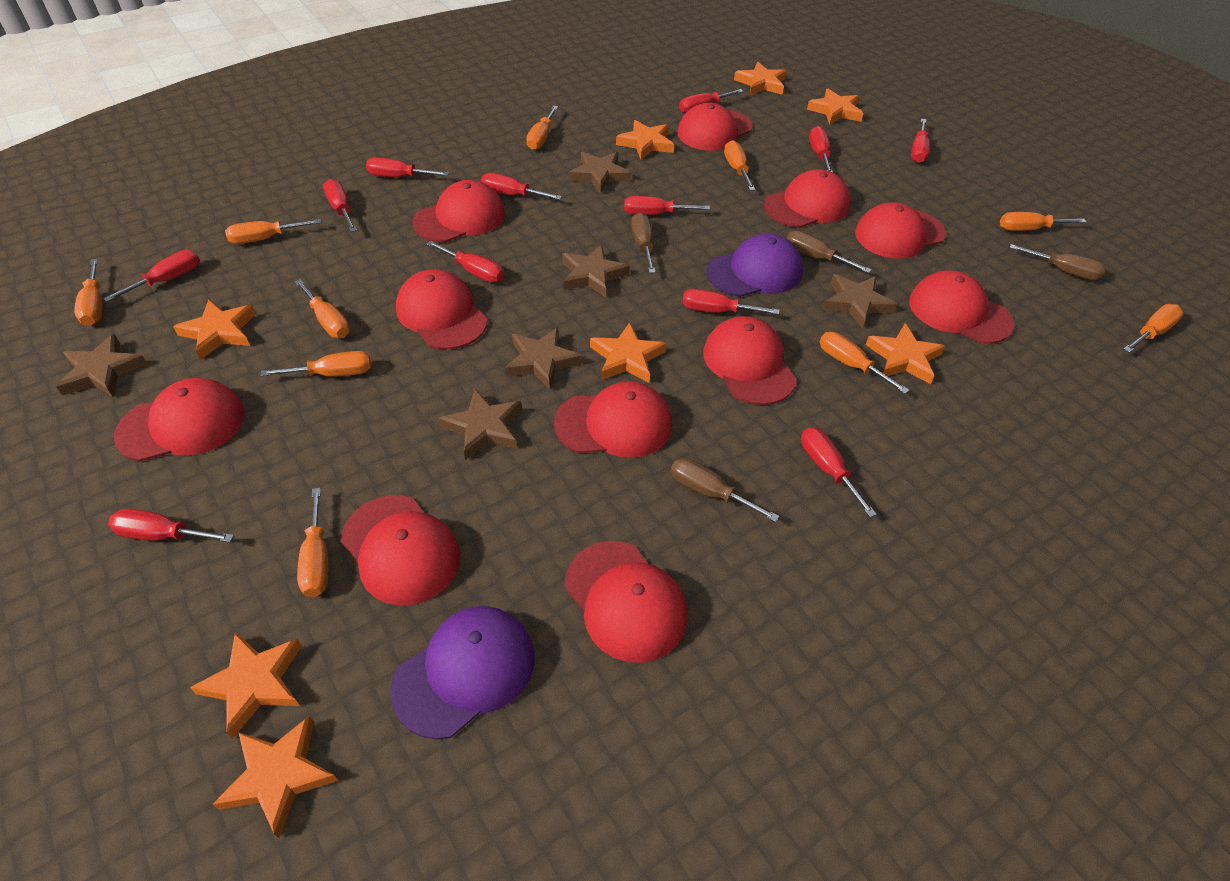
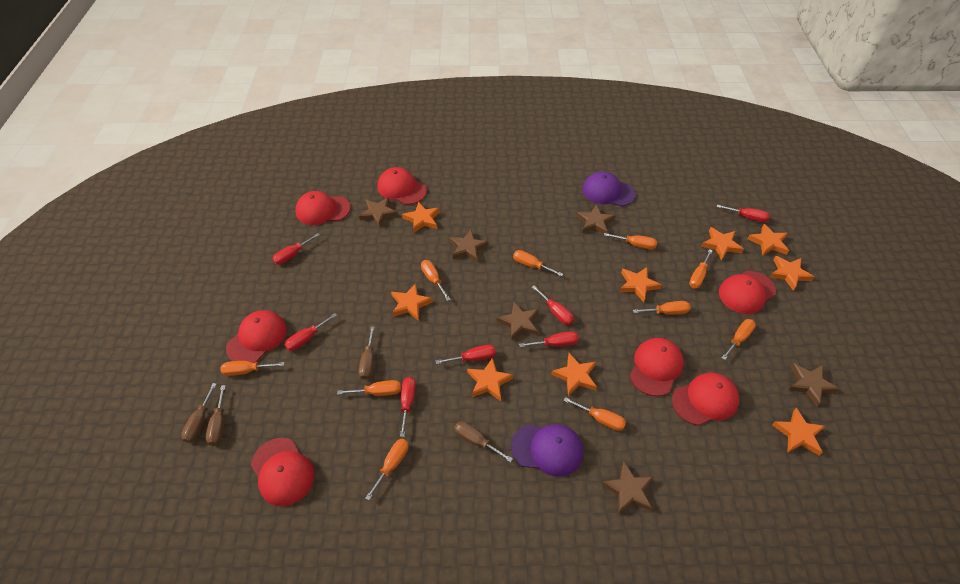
orange star: [173,299,256,360] [190,632,302,739] [212,715,338,838] [590,322,666,383] [616,120,674,160] [734,62,787,95] [807,89,864,125] [866,323,945,384] = 8 -> [391,283,433,321] [402,202,440,233] [467,357,513,401] [551,353,597,396] [619,267,662,302] [701,227,744,260] [748,224,789,256] [770,256,814,291] [772,408,825,456] = 9
red cap: [114,378,245,461] [341,495,461,606] [396,269,487,350] [412,180,505,243] [554,381,672,458] [565,541,687,663] [677,103,753,151] [703,316,797,405] [764,169,851,228] [855,202,946,259] [909,270,1014,344] = 11 -> [226,310,287,363] [251,438,315,506] [295,191,351,225] [377,167,427,205] [629,338,684,396] [672,373,739,426] [719,271,776,314] = 7
red screwdriver: [103,250,200,302] [108,509,234,542] [323,179,357,232] [366,157,449,177] [426,241,504,283] [481,173,562,200] [624,196,710,215] [679,89,743,114] [682,289,779,315] [801,427,877,517] [809,126,833,172] [911,119,930,163] = 12 -> [272,233,320,265] [284,313,337,351] [400,377,416,437] [436,345,496,364] [519,331,579,347] [532,285,574,325] [717,205,770,222] = 7

